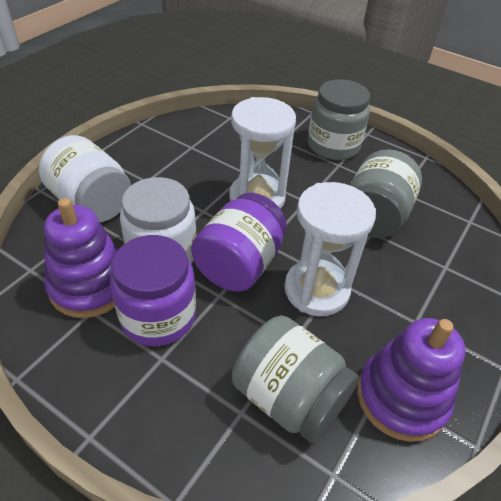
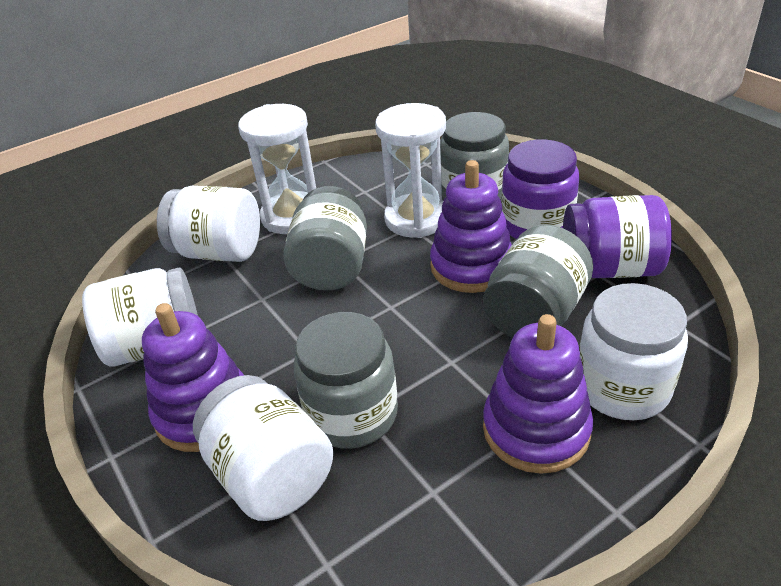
grey jar: [232,315,359,443] [308,79,370,160] [350,149,422,238] = 3 -> [283,186,367,290] [294,312,398,449] [440,112,509,200] [483,225,593,338] = 4
purple stacking toy: [44,198,118,318] [357,318,466,442] = 2 -> [142,303,244,452] [430,160,512,293] [483,314,593,474] = 3
white jar: [39,135,131,222] [120,177,196,264] = 2 -> [82,268,198,367] [157,186,260,262] [193,375,334,521] [579,283,688,420] = 4

